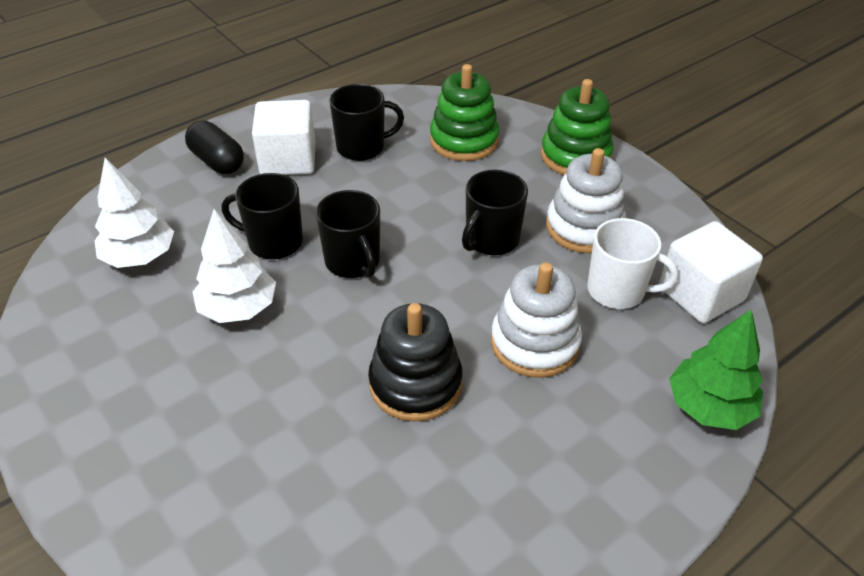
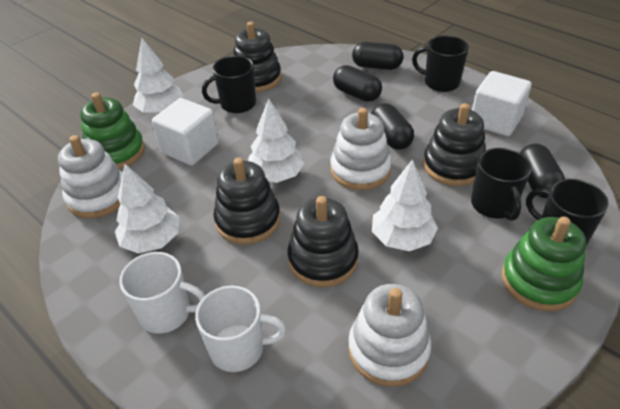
black capsule: [185,120,244,174] = 1 -> [333,65,382,102] [352,42,403,70] [371,103,414,150] [520,144,565,198] = 4
black stacking toy: [368,303,463,422] = 1 -> [213,158,281,244] [233,22,281,92] [287,196,359,287] [423,103,486,186] = 4
green tree: [669,309,763,430] = 1 -> none = 0
white mug: [587,218,678,309] = 1 -> [119,252,205,334] [195,286,286,372] = 2
white stacking toy: [491,263,582,378] [546,148,626,254] = 2 -> [58,135,123,218] [330,108,392,190] [348,284,431,387] = 3
white tree: [95,158,174,268] [193,209,276,323] = 2 -> [115,164,180,254] [133,38,184,113] [248,98,305,183] [372,160,438,251] = 4

